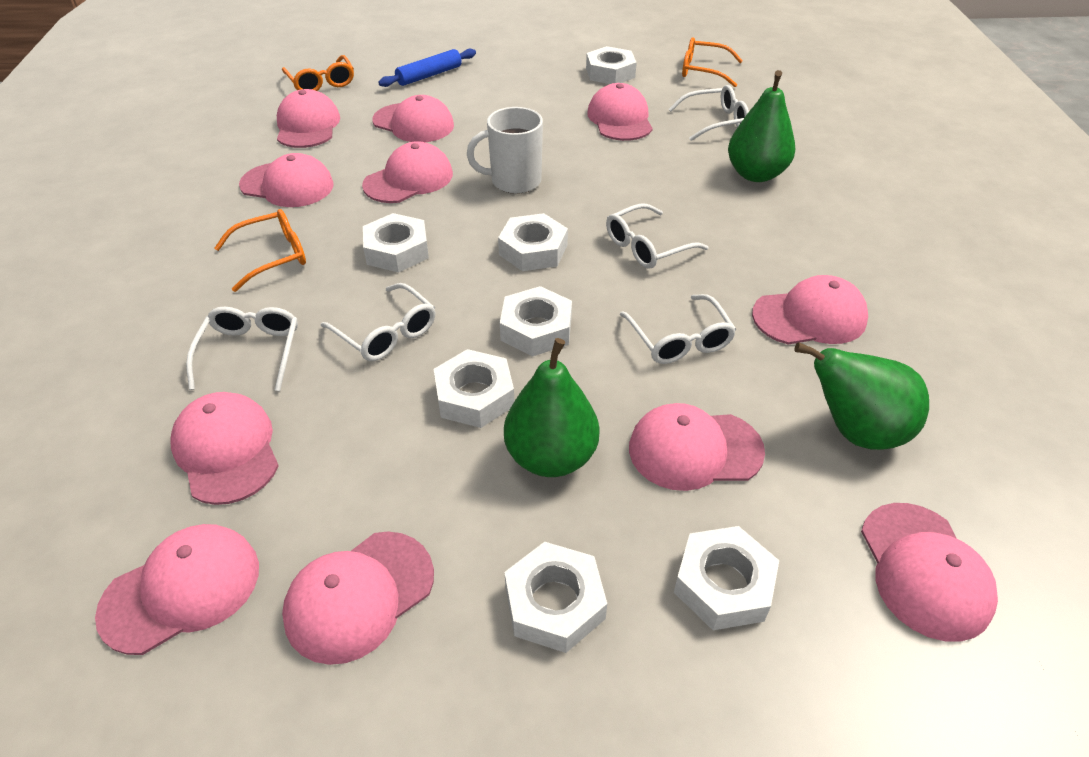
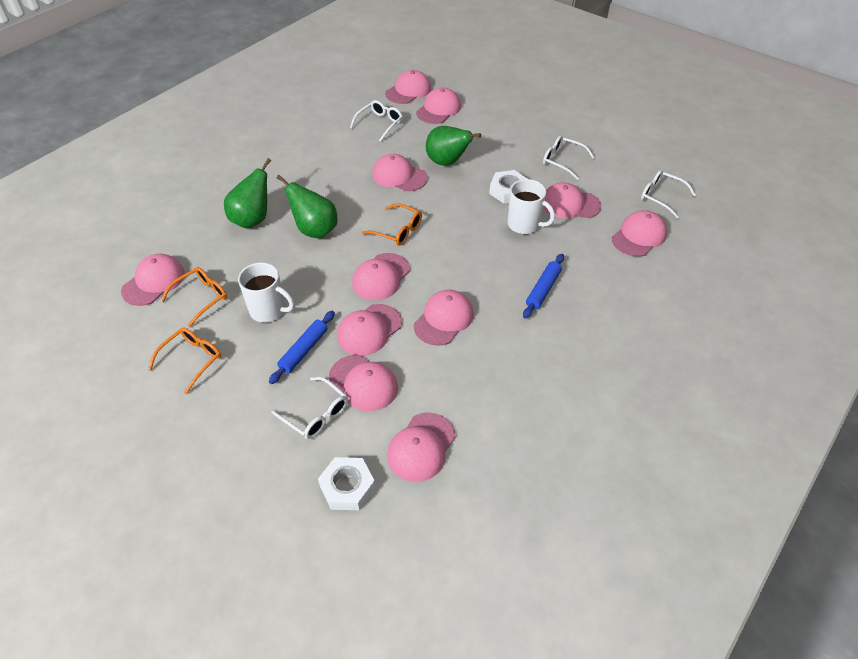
blue rolling pin: [378,49,476,87] = 1 -> [269,311,335,384] [523,254,564,319] = 2
white glasses: [186,307,298,391] [321,283,435,361] [606,203,709,269] [620,294,737,364] [669,85,749,141] = 5 -> [271,377,348,439] [350,100,403,142] [543,136,595,180] [641,170,696,219] = 4
white mug: [467,107,543,194] = 1 -> [238,263,294,322] [507,179,555,234] = 2
white nut: [363,213,429,273] [434,349,514,428] [498,213,568,271] [500,286,572,356] [504,542,607,653] [586,46,637,84] [674,526,779,630] = 7 -> [318,457,375,510] [489,170,527,204] = 2

